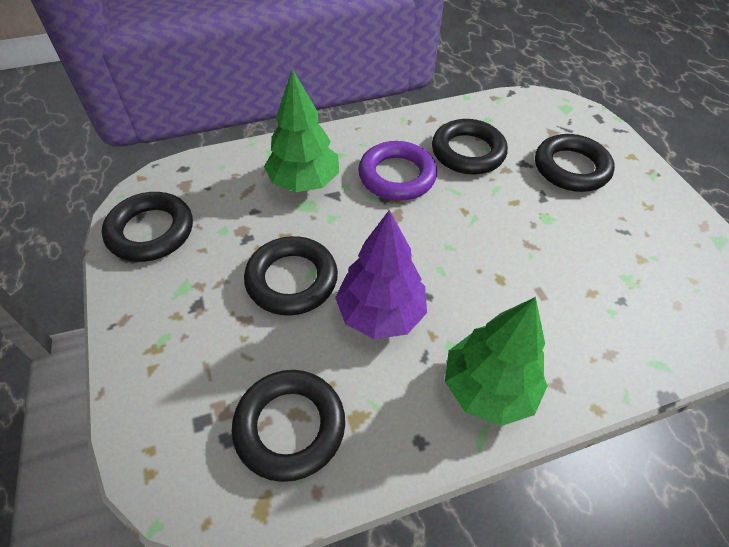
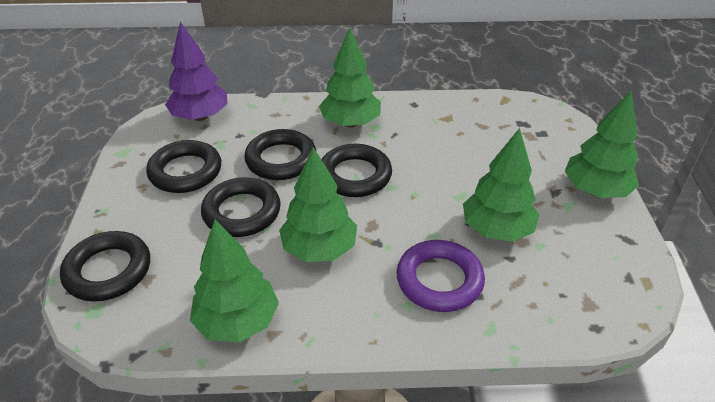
green tree: [264,69,339,192] [445,297,548,426] = 2 -> [190,220,279,342] [279,147,357,262] [319,28,381,128] [463,128,540,242] [565,90,639,198] = 5

